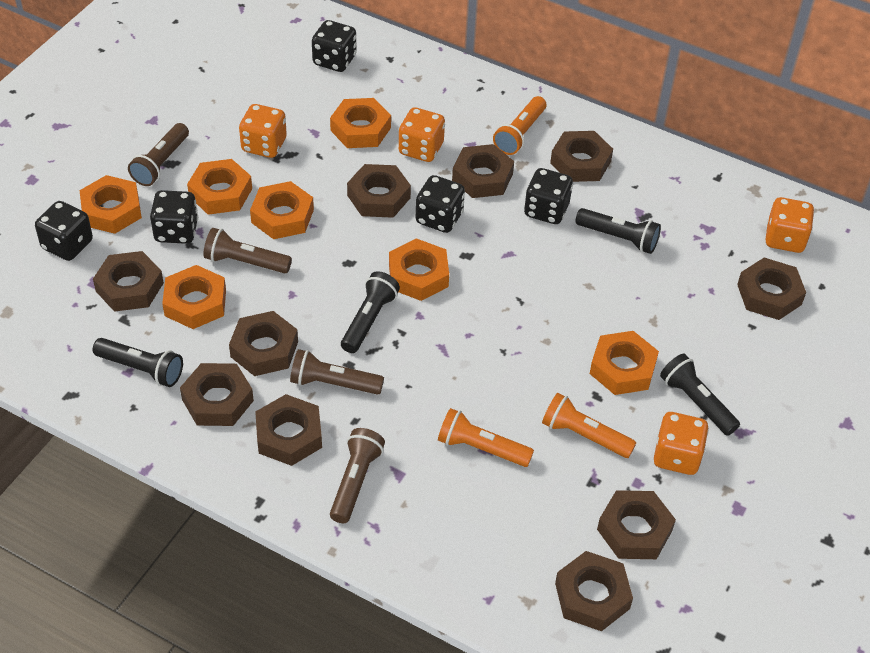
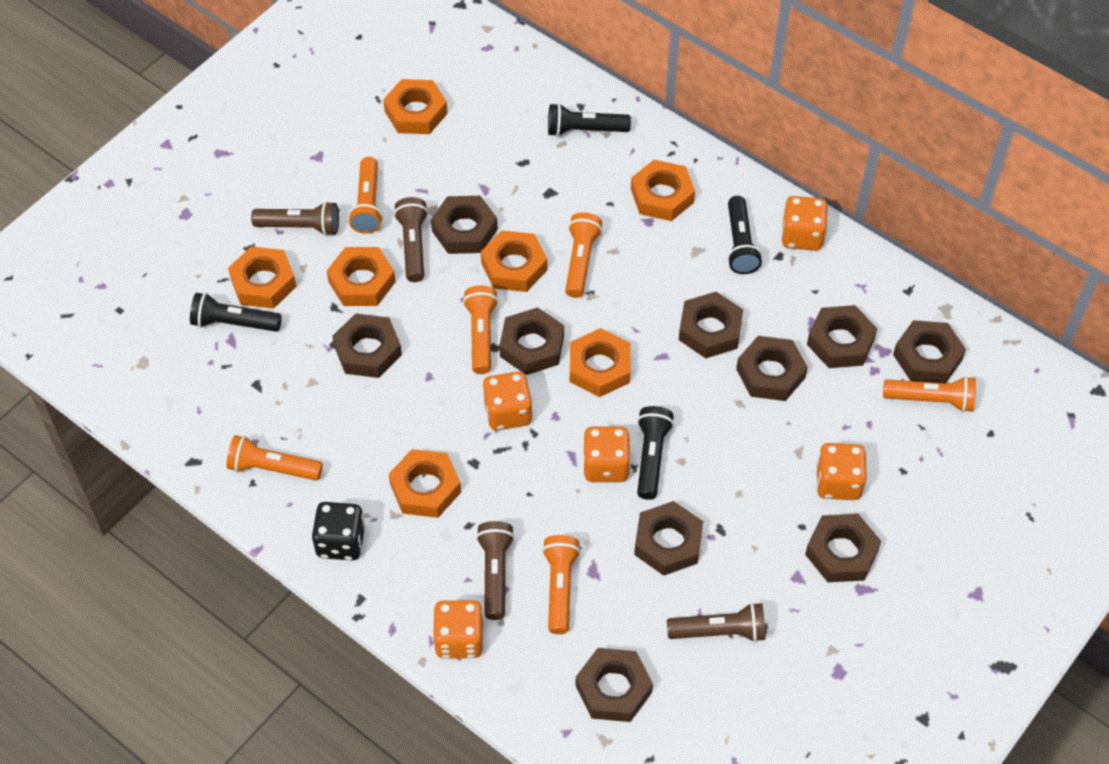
black dice: [35,201,93,261] [150,190,198,244] [312,20,357,72] [416,175,465,233] [524,168,573,224] = 5 -> [312,502,366,561] = 1
orange dice: [239,104,287,158] [398,107,445,162] [654,412,709,475] [765,197,814,253] = 4 -> [433,600,484,659] [482,371,532,431] [583,426,631,482] [781,196,827,251] [816,443,867,500] = 5
orange flashlight: [438,408,534,467] [493,96,546,155] [542,393,636,458] = 3 -> [226,435,323,480] [348,157,383,234] [463,285,498,374] [542,535,581,634] [565,212,602,298] [883,376,976,412] = 6

